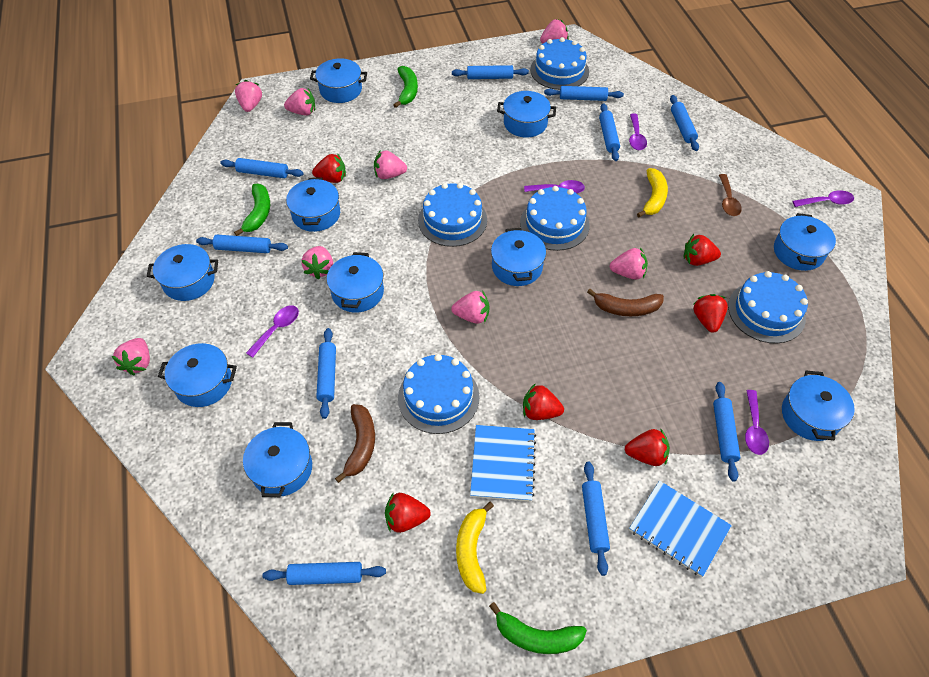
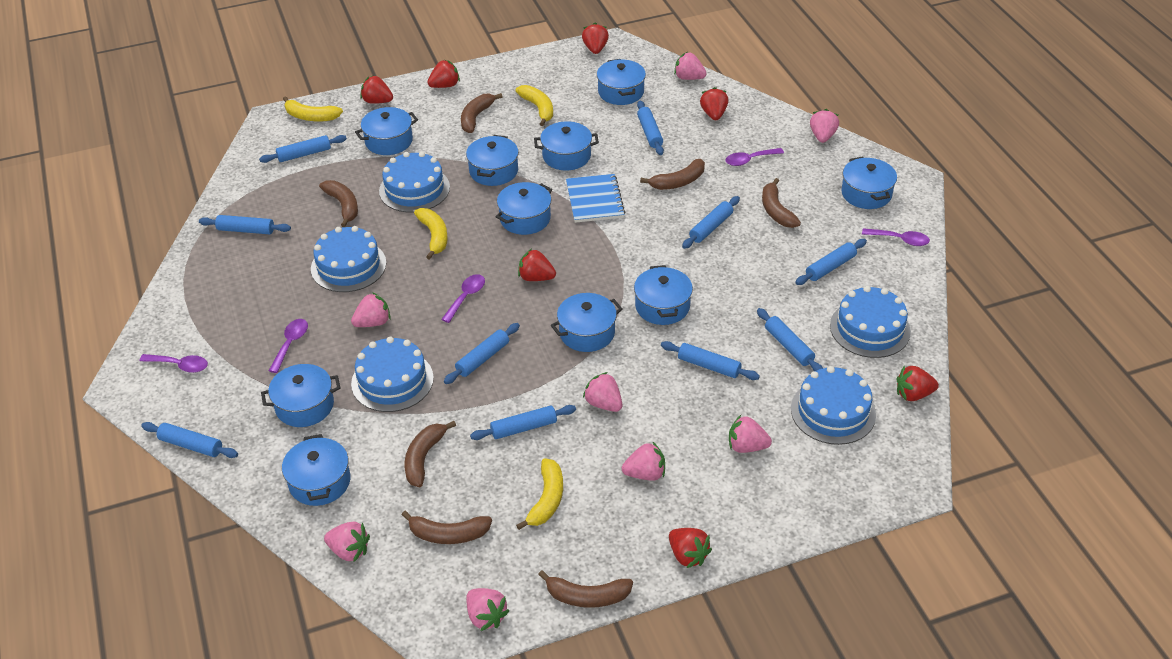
blue notebook: [470,425,536,502] [629,481,732,577] = 2 -> [566,174,625,223] = 1
brown banana: [335,404,375,483] [587,289,664,316] = 2 -> [319,180,358,227] [402,511,492,544] [405,421,456,487] [461,93,503,133] [538,570,633,608] [640,159,705,190] [762,178,801,228] = 7
brown spoon: [719,174,742,216] = 1 -> none = 0
green banana: [234,184,270,236] [394,66,418,108] [489,602,587,654] = 3 -> none = 0
red strawberry: [312,153,346,183] [385,492,431,533] [523,383,564,420] [625,428,670,466] [684,234,721,266] [693,294,728,333] = 6 -> [360,75,393,104] [428,60,460,88] [518,249,556,281] [582,23,609,54] [669,528,712,568] [700,87,729,120] [897,365,939,401] = 7
yellow banana: [456,502,494,594] [637,168,668,217] = 2 -> [283,96,343,122] [414,208,448,260] [515,85,553,126] [516,458,563,530] = 4

